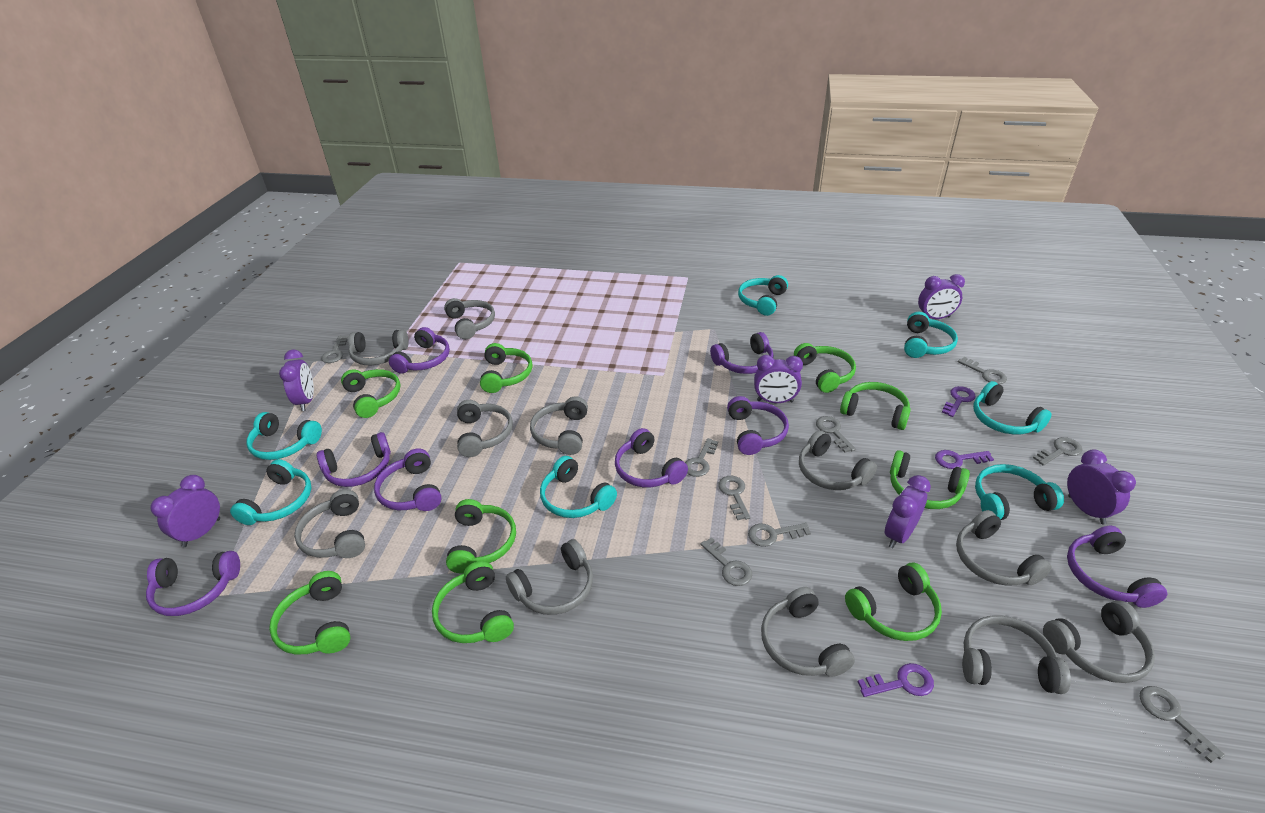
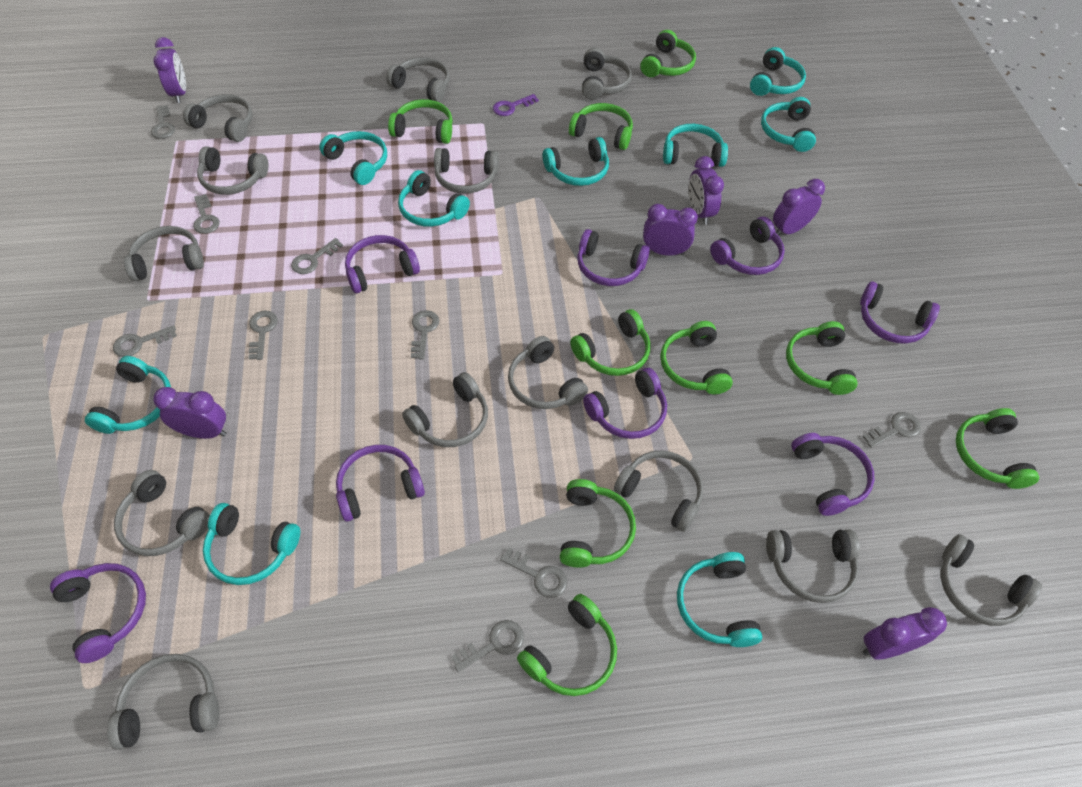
grey headphones: [294,489,365,558] [348,329,409,365] [444,298,495,339] [457,400,513,457] [506,539,593,615] [530,396,588,455] [761,587,855,677] [799,430,877,490] [956,510,1052,586] [962,616,1071,694] [1043,600,1155,683] = 11 -> [107,654,219,750] [114,470,210,556] [124,226,204,281] [183,94,253,142] [197,146,268,195] [386,57,450,102] [402,372,488,447] [434,148,499,194] [508,336,588,409] [582,48,632,100] [614,451,703,532] [766,530,860,603] [941,534,1042,626] = 13
purple key: [858,663,934,697] [935,450,994,469] [942,386,976,417] = 3 -> [493,94,539,116] = 1
turquoise headphones: [230,459,311,525] [246,412,322,460] [540,456,617,518] [738,275,788,316] [904,312,958,358] [973,381,1052,435] [975,464,1064,520] = 7 -> [85,356,171,434] [203,503,300,585] [320,131,387,185] [398,170,470,227] [543,137,609,186] [663,124,728,167] [677,552,762,647] [750,47,806,96] [761,97,816,152] = 9

